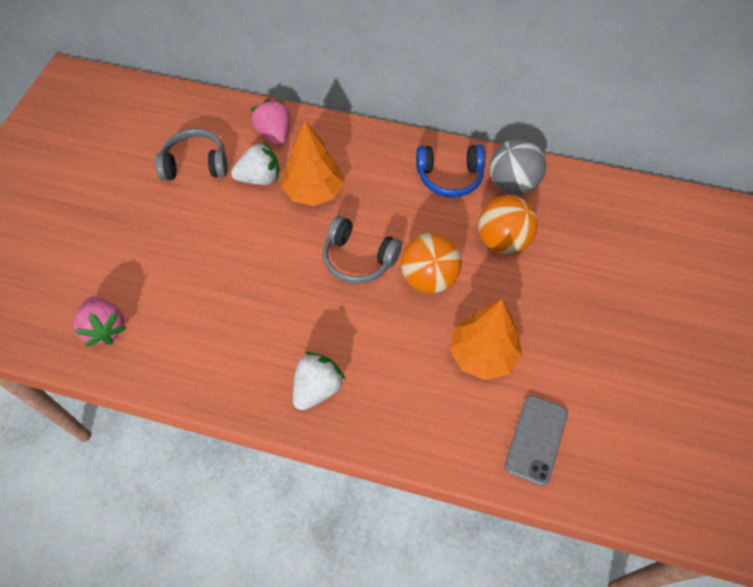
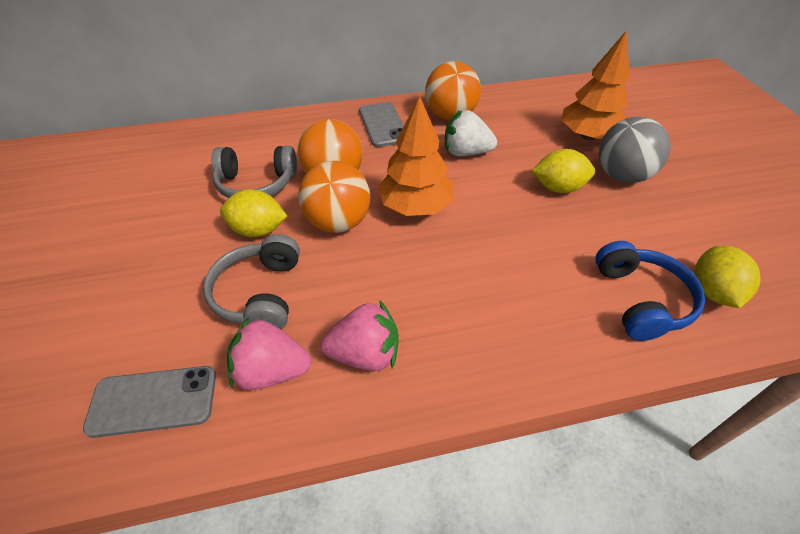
grey phone: [505,395,568,486] = 1 -> [83,366,216,438] [359,102,404,147] = 2
orange ball: [401,233,462,293] [478,195,538,254] = 2 -> [297,119,363,173] [298,161,371,233] [425,61,481,120] = 3
white strawberry: [231,142,279,185] [293,352,346,410] = 2 -> [445,110,497,156] = 1
yellow lemon: none = 0 -> [220,190,287,237] [531,149,595,193] [694,246,761,308] = 3

